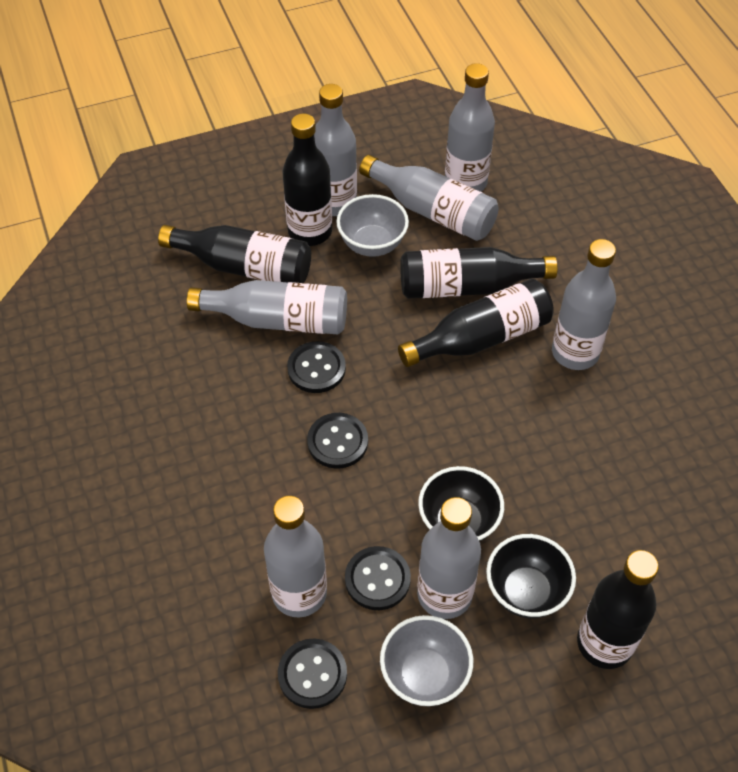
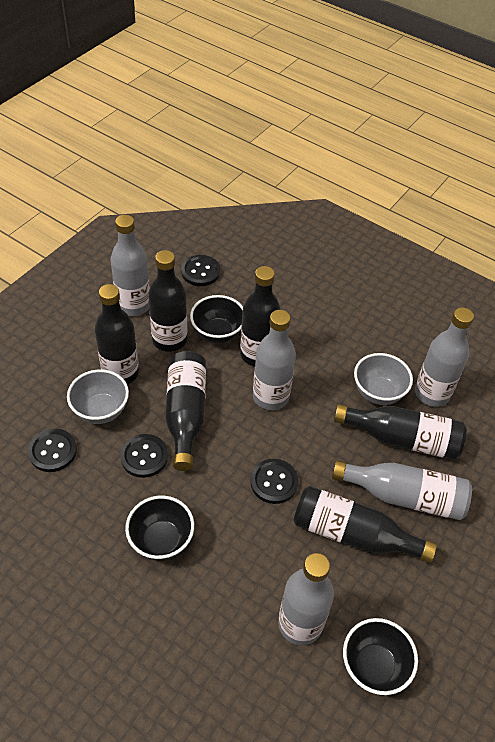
black bottle: [158,225,311,283] [282,113,332,246] [398,279,554,367] [400,247,558,299] [577,550,659,669] = 5 -> [94,284,139,384] [148,250,188,352] [165,351,206,471] [240,266,281,366] [293,486,437,563] [334,404,467,460] = 6
black bowl: [418,466,504,542] [486,534,576,618] = 2 -> [125,496,194,561] [190,295,243,343] [343,618,418,695] = 3
grey bottle: [187,280,347,334] [264,496,327,617] [314,84,357,216] [359,155,499,241] [417,497,481,619] [445,63,495,192] [552,239,616,370] = 7 -> [111,215,150,316] [253,310,296,410] [278,553,334,645] [332,460,472,520] [415,307,474,407] = 5

